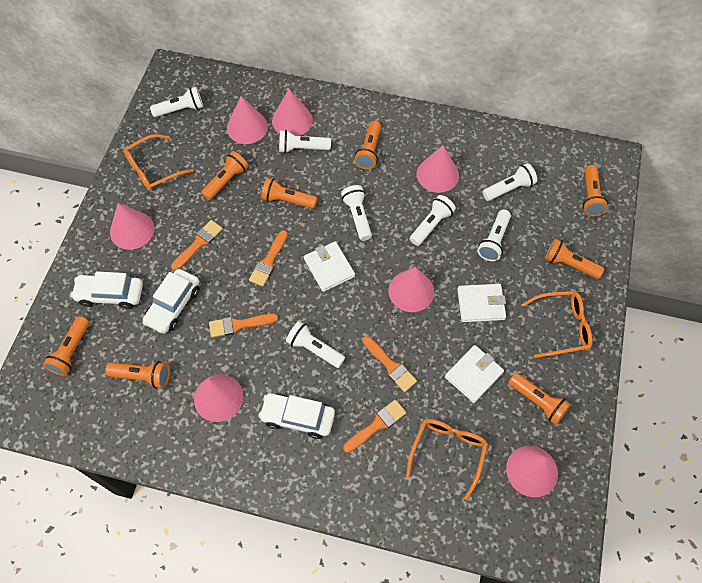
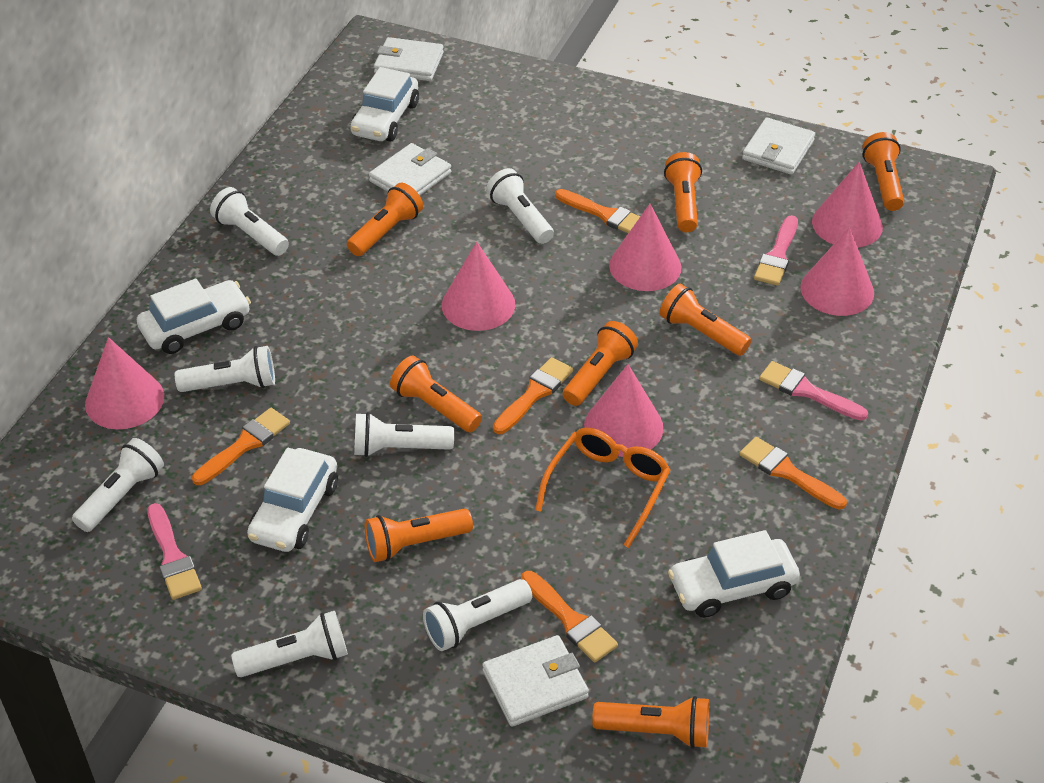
orange glasses: [123,134,194,191] [406,419,488,500] [521,291,592,358] = 3 -> [535,428,671,548] = 1
pink brush: none = 0 -> [147,503,202,600] [754,215,798,286] [759,361,868,421] = 3
pink cone: [110,203,155,250] [194,375,243,422] [227,96,268,144] [272,89,313,136] [388,267,434,312] [417,145,459,193] [506,446,558,497] = 7 -> [85,337,164,429] [442,242,515,331] [584,364,663,457] [609,204,681,291] [800,227,874,316] [812,161,883,248] = 6
white car: [71,271,143,309] [143,269,200,334] [258,393,335,439] = 3 -> [137,279,251,354] [247,448,338,552] [350,67,419,141] [668,530,800,618] = 4
white wallet: [304,241,355,292] [445,345,504,403] [457,284,506,322] = 3 -> [369,143,451,196] [374,37,444,81] [482,635,589,727] [742,117,815,175] = 4

